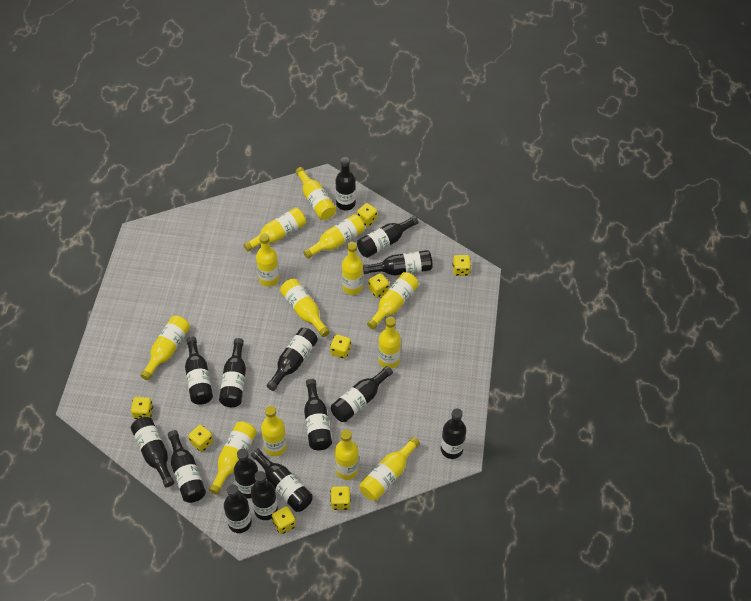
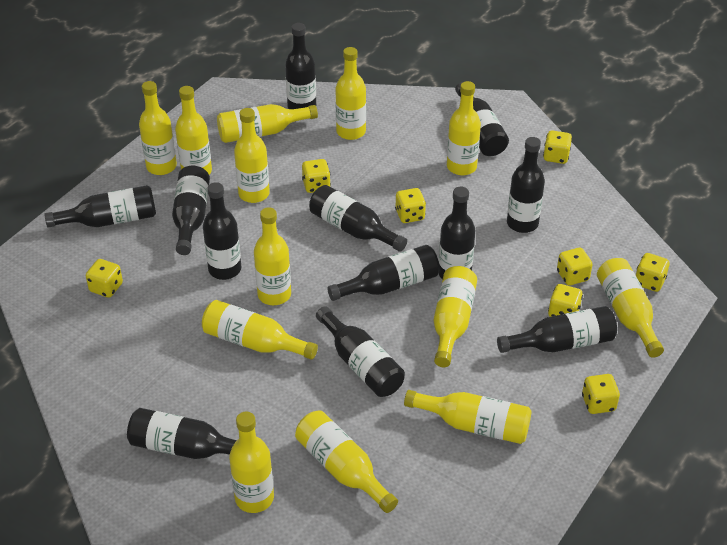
black bottle: [131,417,174,487] [168,430,206,503] [185,336,213,405] [219,338,246,407] [224,484,252,533] [234,449,258,498] [251,449,313,512] [251,471,278,520] [267,328,318,391] [304,379,332,450] [331,366,393,422] [336,157,356,210] [357,216,419,258] [363,250,433,275] [441,408,466,459] = 15 -> [44,185,156,228] [127,408,237,459] [172,166,210,255] [203,182,241,280] [285,23,316,109] [309,185,407,252] [316,306,405,397] [327,245,440,301] [439,187,475,279] [455,82,509,156] [497,306,617,353] [507,137,545,233] = 12

